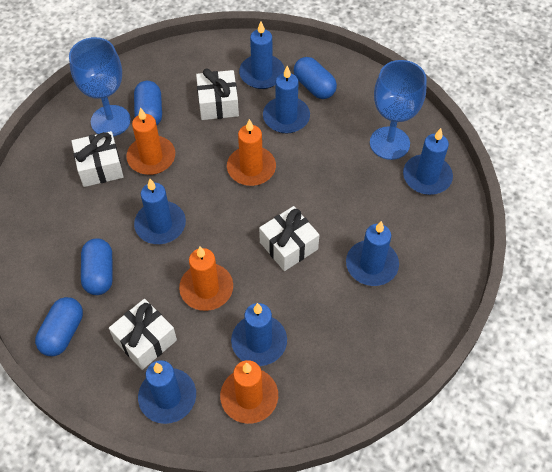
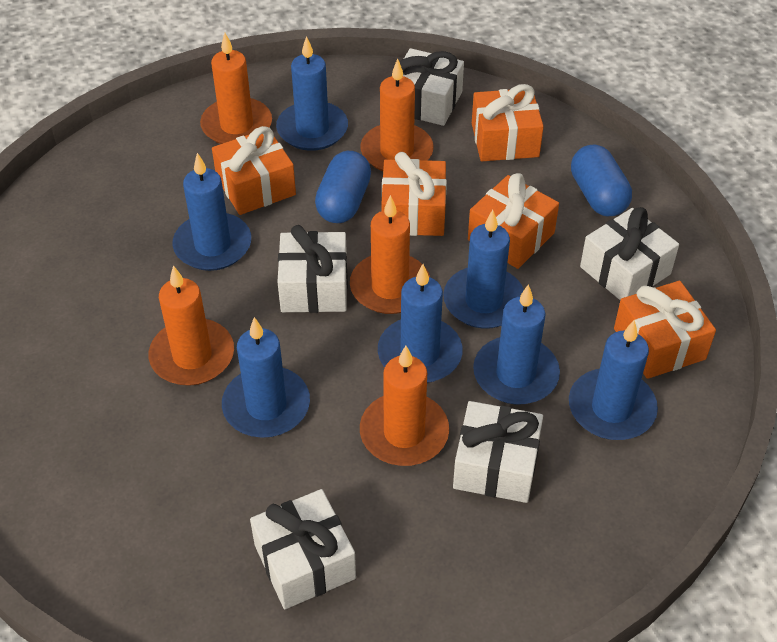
blue capsule: [35,297,83,356] [81,238,113,295] [134,81,162,125] [294,57,337,99] = 4 -> [315,151,371,223] [571,144,632,217] = 2
blue goblet: [69,37,131,137] [370,60,427,160] = 2 -> none = 0
orange candle: [126,107,175,175] [179,247,233,311] [220,360,278,424] [227,119,276,186] = 4 -> [149,265,234,386] [200,33,272,144] [350,195,430,314] [360,346,449,466] [361,59,434,171] = 5
orange gift: none = 0 -> [212,126,296,215] [381,152,447,236] [468,173,559,269] [472,84,544,161] [614,281,716,379] = 5
white gift: [72,131,123,187] [109,299,177,370] [196,68,239,120] [259,206,319,271] = 4 -> [250,489,356,609] [277,225,348,313] [400,48,464,126] [453,401,543,503] [580,207,679,300] = 5

